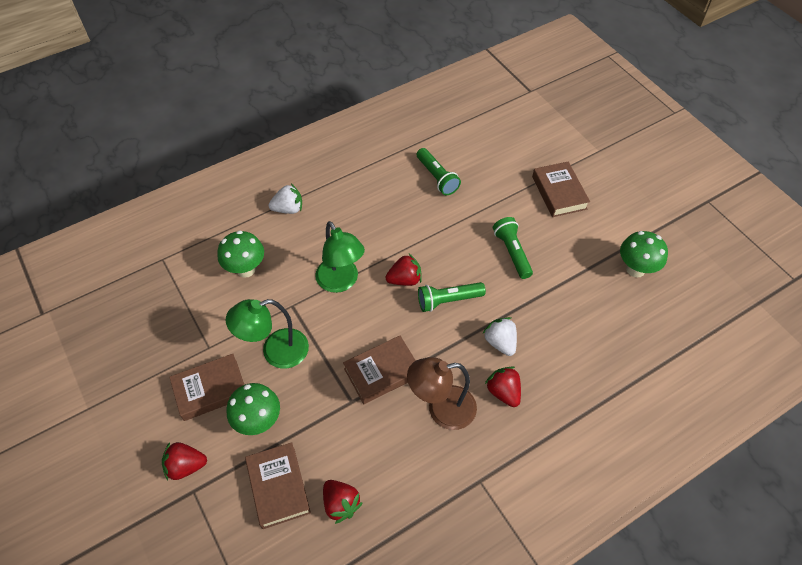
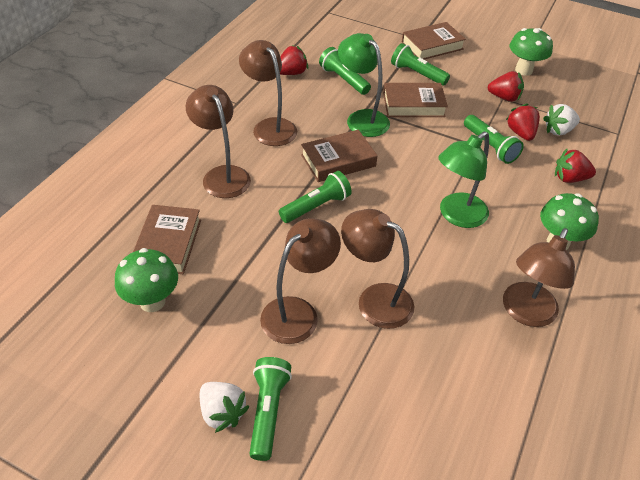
brown lamp: [407,357,477,430] = 1 -> [186,85,251,198] [239,40,297,146] [260,218,341,344] [341,209,414,329] [503,228,575,327] = 5
green flashlight: [417,148,461,195] [418,282,486,312] [493,217,533,279] = 3 -> [249,357,292,461] [279,171,352,223] [319,47,371,95] [391,43,450,86] [464,115,524,164] = 5

